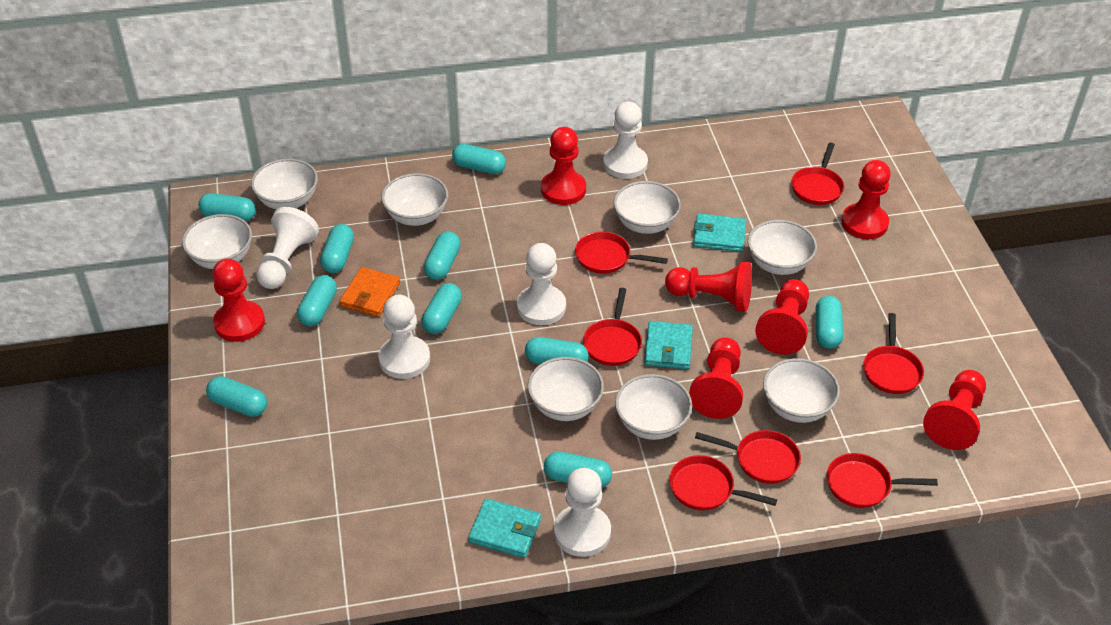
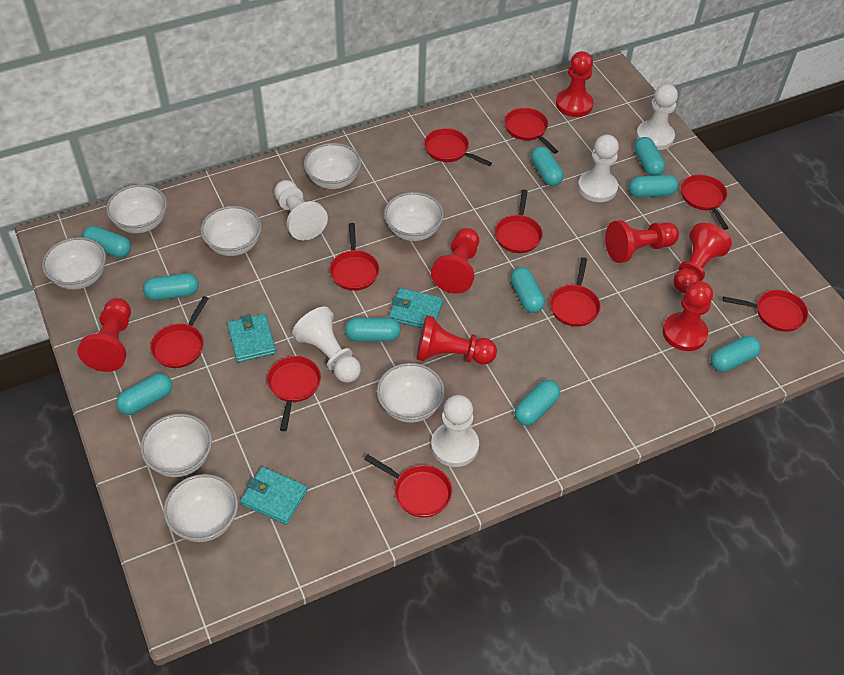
orange wallet: [339,267,400,317] = 1 -> none = 0
red pan: [575,232,668,274] [583,288,642,366] [669,455,777,510] [695,430,801,484] [791,142,844,205] [827,453,938,508] [863,313,924,394] = 7 -> [150,296,209,368] [267,356,321,431] [330,223,379,291] [364,454,452,518] [424,128,492,166] [495,189,543,253] [504,108,558,154] [550,257,601,327] [681,174,728,230] [723,290,808,332] = 10

